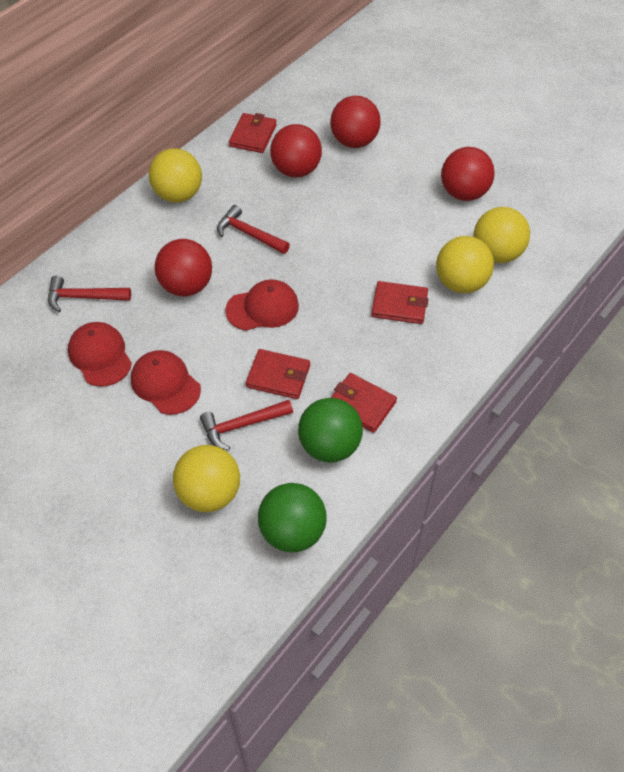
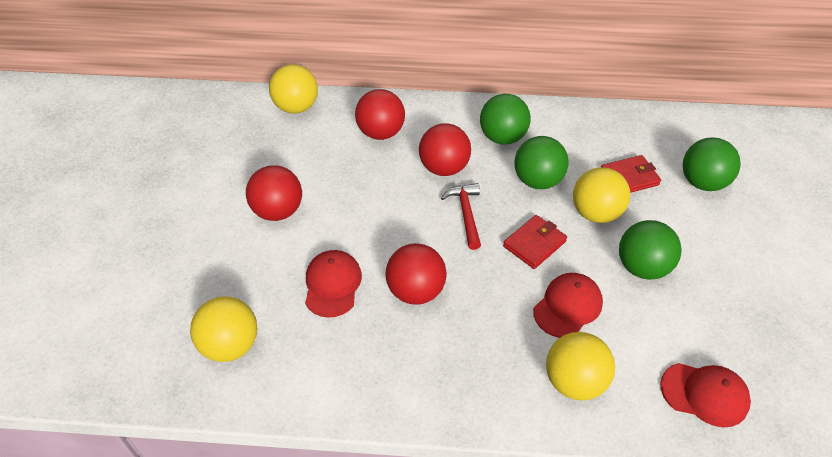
green ball: [258,483,327,552] [298,398,363,463] = 2 -> [480,94,531,145] [514,136,569,189] [619,220,682,280] [683,137,741,191] = 4
red hammer: [48,276,131,312] [200,400,293,450] [217,205,290,254] = 3 -> [441,183,481,250] = 1
red wallet: [229,113,277,153] [246,349,310,399] [331,373,397,433] [372,281,428,324] = 4 -> [503,215,567,269] [601,155,661,193] = 2

